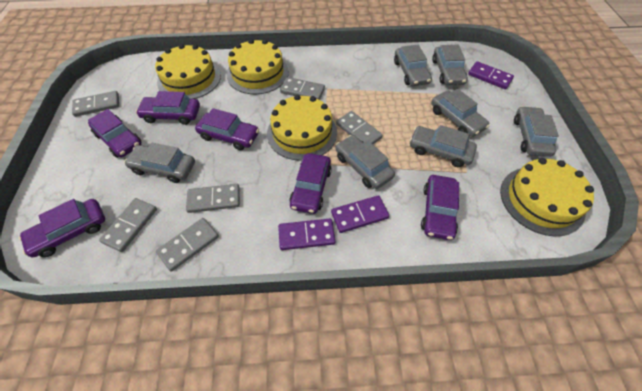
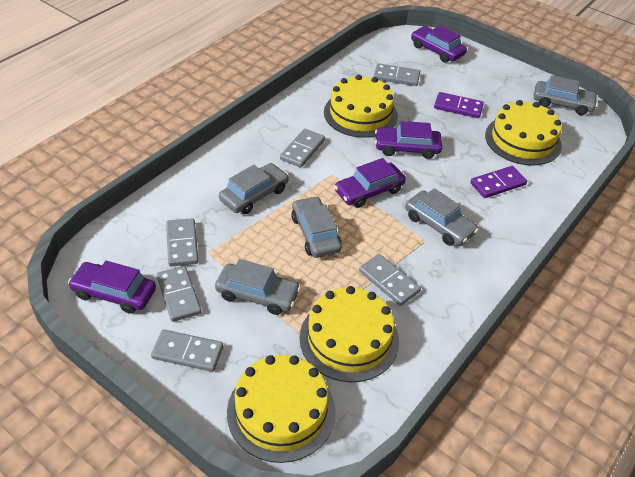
grey car: [124,142,195,183] [336,135,395,189] [394,44,432,86] [409,125,477,167] [431,89,490,137] [432,45,468,85] [514,106,559,157] = 7 -> [215,259,301,315] [219,163,289,214] [291,196,342,258] [405,188,478,246] [534,75,598,115] = 5
purple car: [19,199,105,257] [88,109,142,158] [136,91,200,125] [195,108,259,150] [289,153,332,214] [421,175,459,240] = 6 -> [68,260,156,314] [334,158,406,208] [375,121,442,159] [411,25,467,63] = 4
purple domino: [278,219,335,250] [331,195,389,233] [468,61,514,89] = 3 -> [434,92,484,118] [471,166,527,198] = 2

